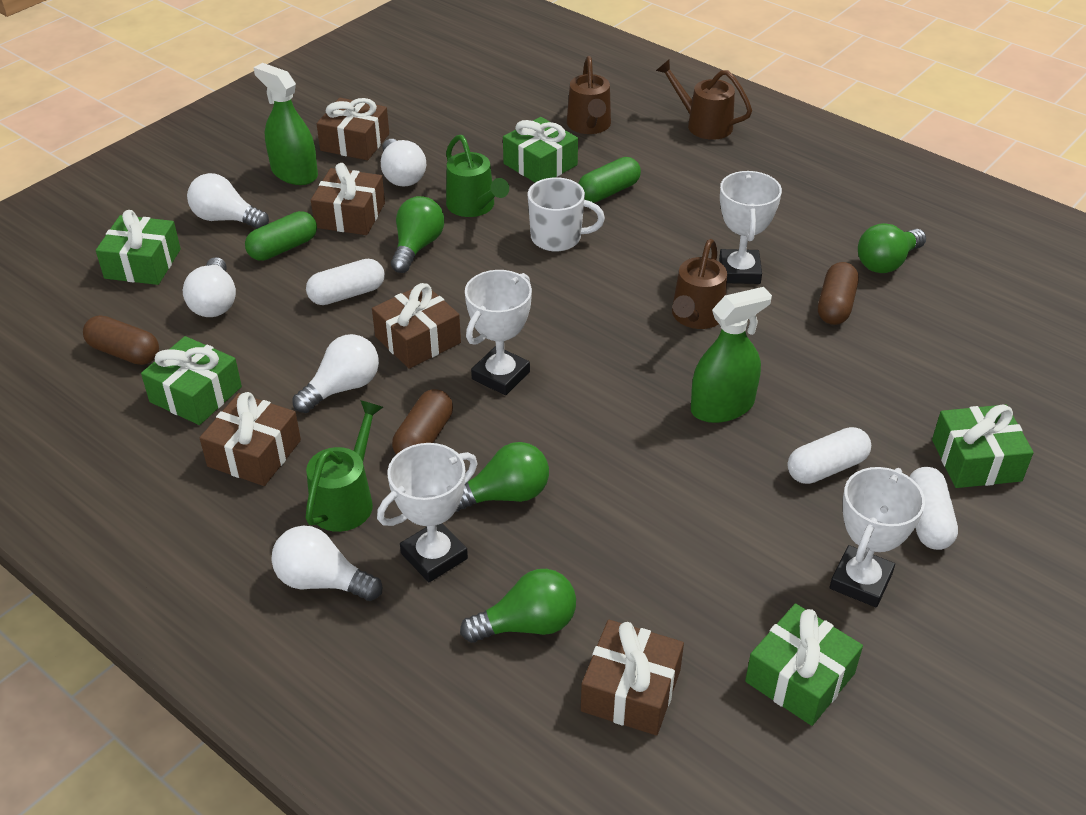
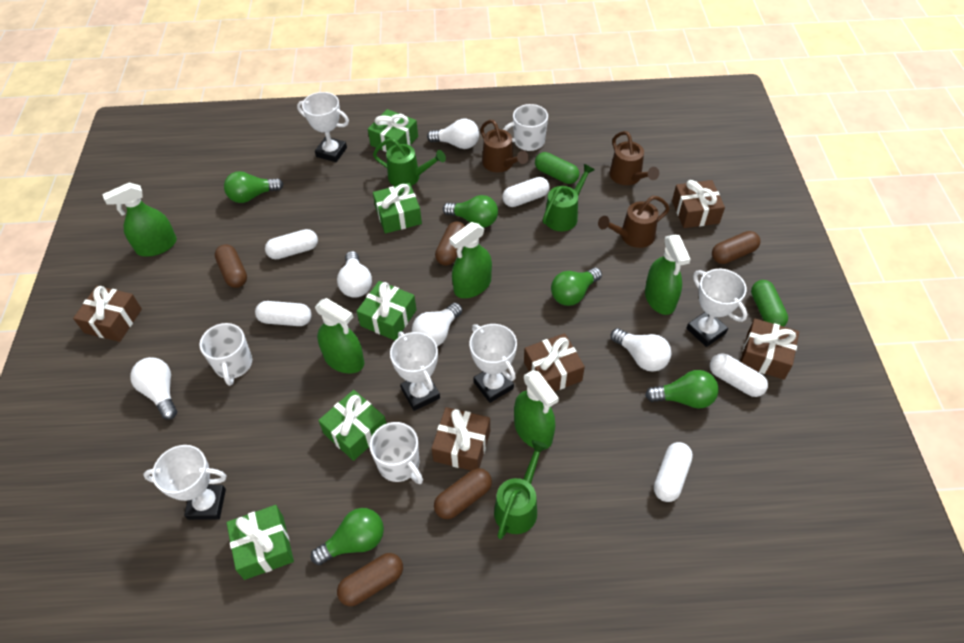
brown capsule: [83,315,159,365] [392,389,453,454] [818,262,859,325] = 3 -> [215,244,247,288] [337,553,403,606] [434,468,492,519] [435,221,465,266] [712,231,761,264] = 5
green light bulb: [391,196,444,273] [456,442,549,512] [460,569,576,643] [858,223,926,273] = 4 -> [224,171,283,203] [311,508,384,565] [443,195,498,228] [551,267,602,306] [645,370,719,409] = 5
green spray bottle: [253,63,318,185] [691,287,772,423] = 2 -> [102,182,177,257] [315,298,364,374] [449,222,492,298] [514,370,559,450] [645,235,691,315] = 5
green watering can: [305,400,383,532] [446,135,509,217] = 2 -> [373,138,446,186] [494,440,548,539] [543,164,595,232] = 3
white capsule: [306,259,385,305] [787,427,871,484] [909,467,958,550] = 3 -> [255,301,312,326] [265,229,318,259] [502,177,549,207] [654,442,693,502] [710,353,768,397] = 5
white mug: [528,177,605,252] = 1 -> [199,323,252,386] [370,422,423,484] [503,104,548,151] = 3
white trophy: [377,443,477,582] [465,270,532,395] [719,171,782,284] [830,467,925,607] = 4 -> [143,445,226,520] [297,92,349,162] [390,332,440,411] [469,324,517,403] [686,269,747,347] = 5

